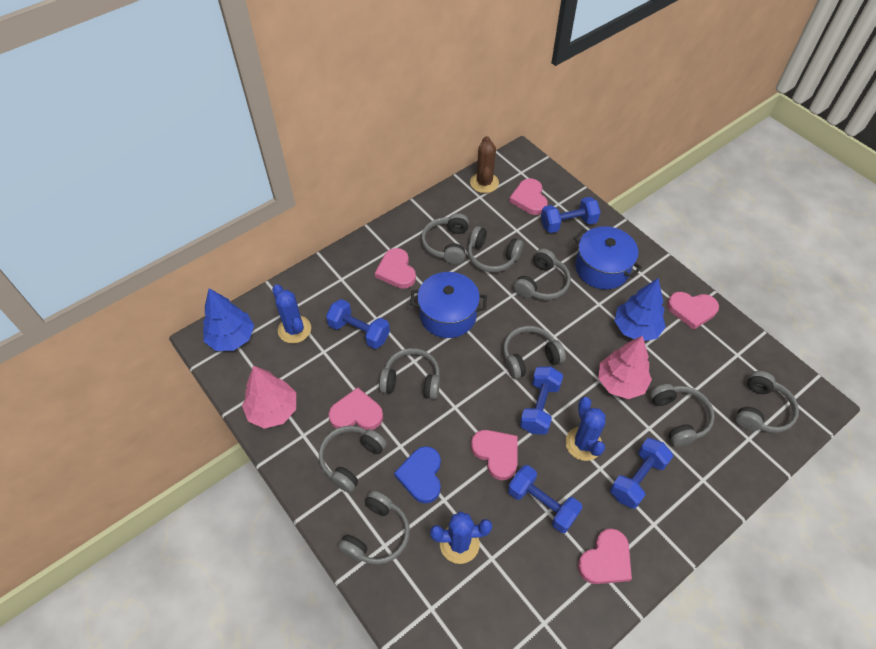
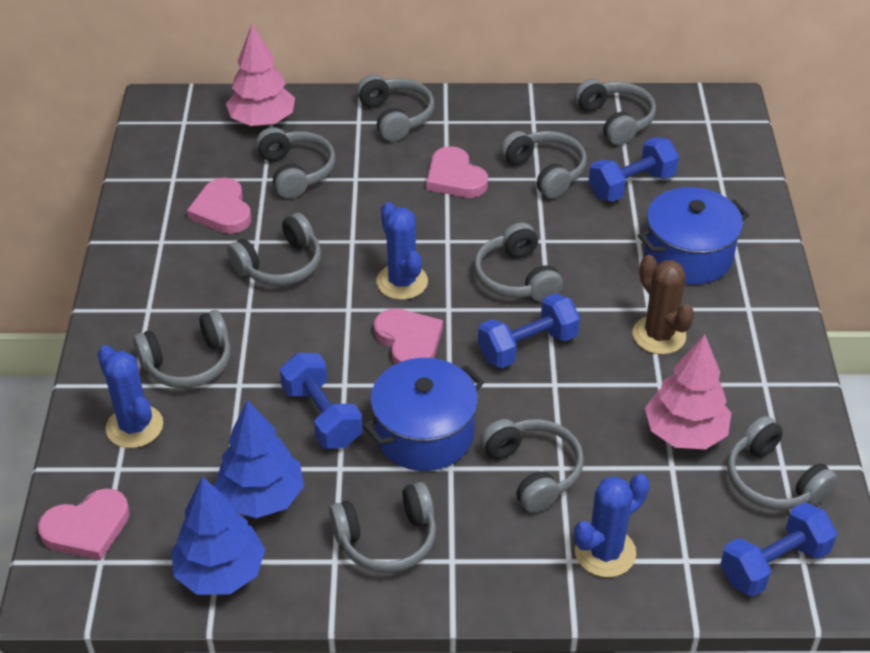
blue dumbbell: [326,299,390,349] [508,465,583,533] [520,367,563,435] [541,197,601,233] [610,438,673,509] = 5 -> [280,353,363,449] [478,293,580,368] [589,137,679,202] [720,502,837,597] = 4
blue heart: [394,446,441,504] = 1 -> none = 0
grey headphones: [319,426,387,493] [338,491,410,565] [379,348,440,400] [421,213,469,264] [468,226,523,272] [503,326,566,379] [514,248,571,300] [650,384,715,447] [736,371,799,433] = 9 -> [133,310,231,388] [227,213,321,286] [256,127,336,199] [329,482,436,573] [357,74,434,141] [474,222,563,302] [480,419,584,513] [500,131,587,199] [574,79,656,145] [727,416,838,510] = 10
pink heart: [328,387,383,430] [375,248,416,289] [471,430,518,480] [509,179,548,215] [578,528,632,584] [667,292,719,330] = 6 -> [38,488,130,561] [187,178,251,234] [374,308,443,365] [426,146,488,198] = 4

